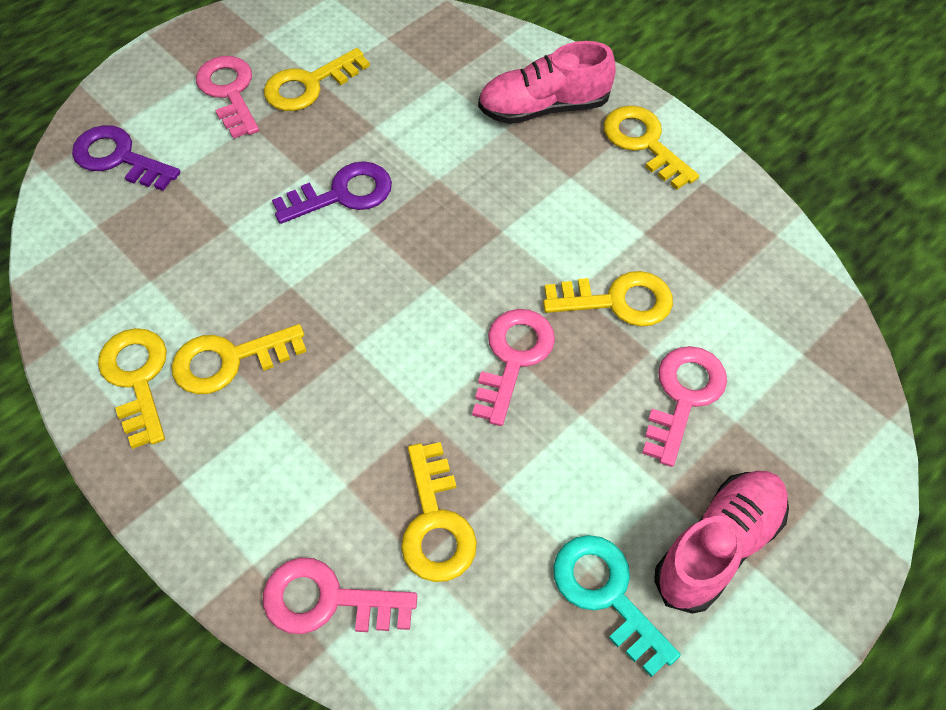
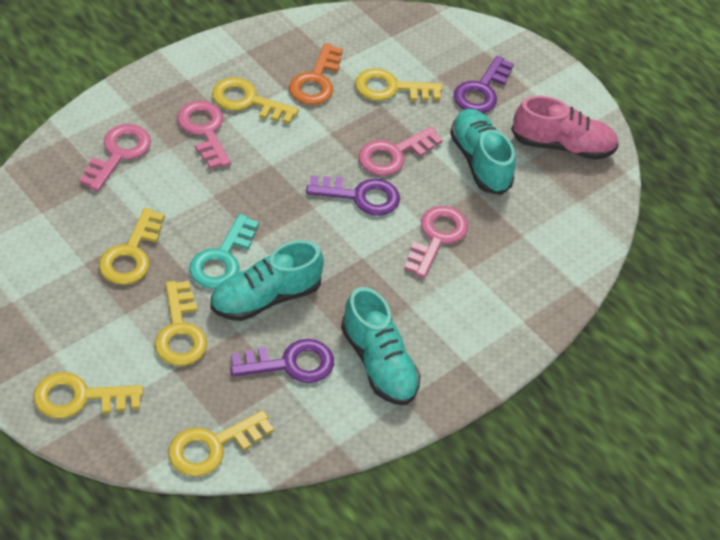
orange key: none = 0 -> [289,43,343,105] = 1
pink shoe: [478,41,616,124] [654,471,789,614] = 2 -> [511,96,619,160] = 1
purple key: [72,125,181,191] [272,161,392,224] = 2 -> [230,339,334,383] [306,176,400,216] [453,56,514,113] = 3
turquoise shoe: none = 0 -> [211,240,324,321] [341,287,421,405] [450,109,516,195] = 3

